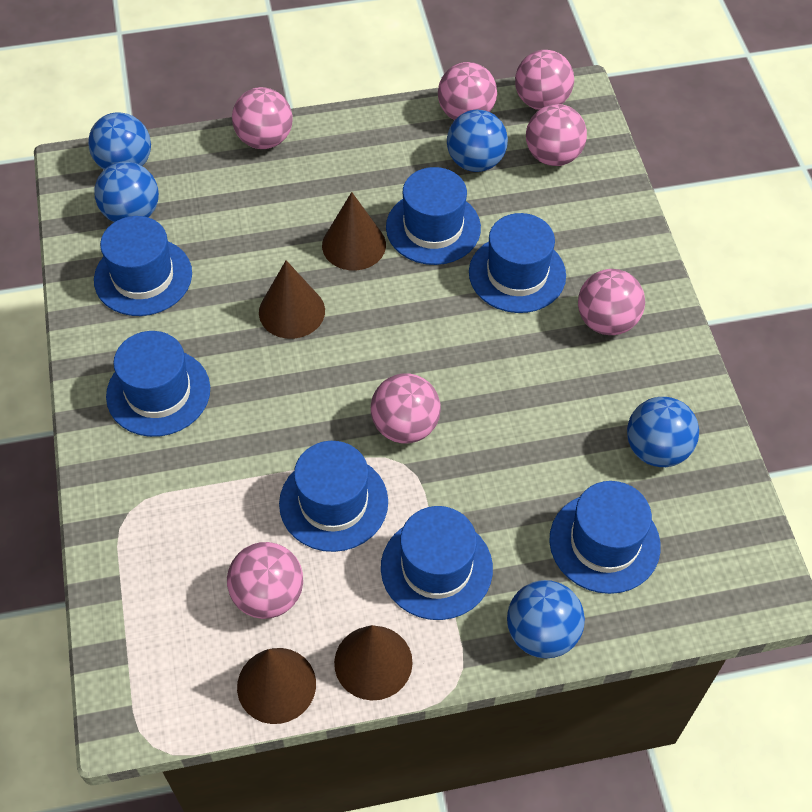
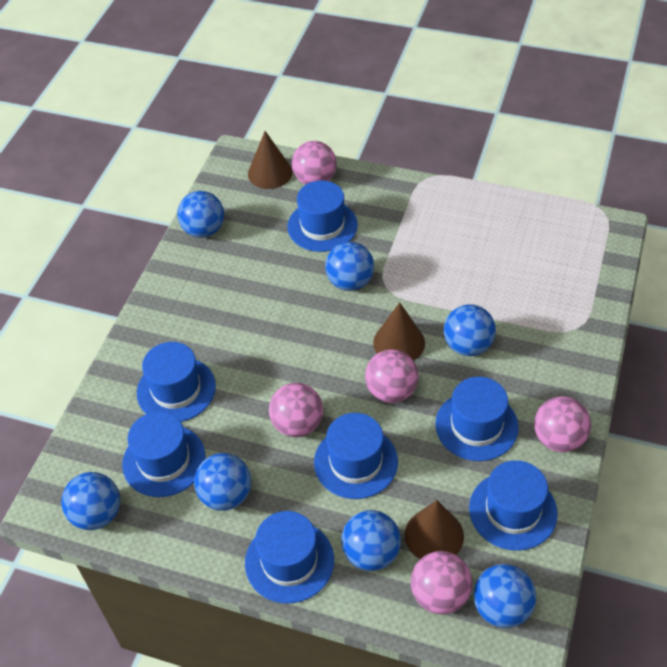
blue ball: [88,113,151,170] [94,161,159,222] [447,110,508,172] [507,580,585,658] [627,397,699,467] = 5 -> [61,472,120,530] [177,191,224,238] [194,453,251,511] [325,242,374,291] [341,510,401,571] [444,304,496,356] [473,564,536,628] = 7
brown cone: [237,648,316,724] [259,260,325,339] [322,192,386,270] [334,625,413,701] = 4 -> [248,131,293,189] [373,302,425,361] [405,500,464,559] = 3
pink ball: [227,542,303,619] [232,87,293,149] [371,373,441,443] [438,62,497,120] [515,50,574,110] [526,104,587,166] [578,269,645,335] = 7 -> [269,383,323,437] [292,141,337,185] [365,349,418,403] [411,551,472,614] [534,396,591,452] = 5

